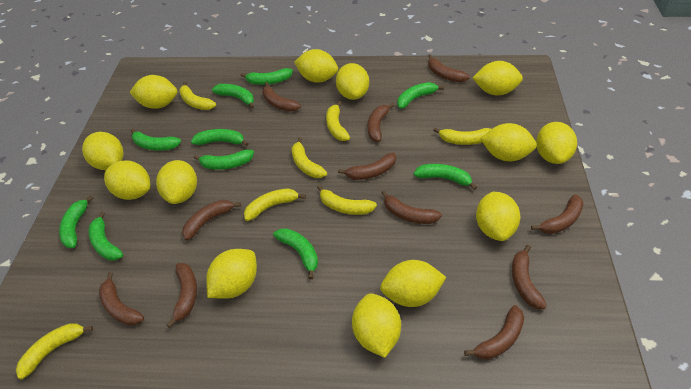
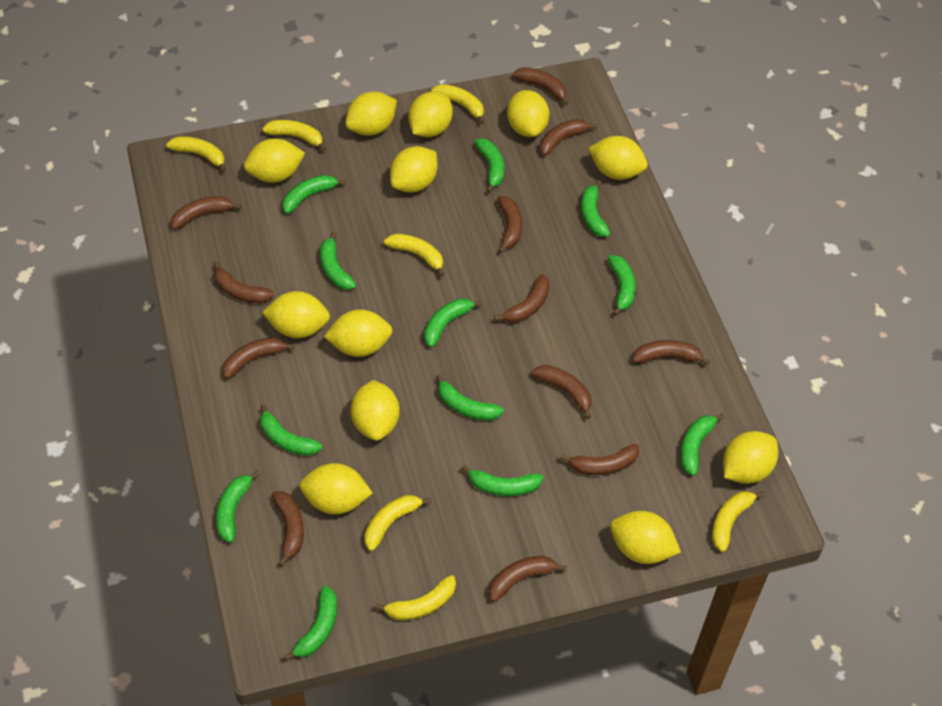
brown banana: [99,272,144,326] [167,263,197,328] [182,200,241,240] [262,82,301,112] [338,152,396,180] [368,103,395,142] [381,190,442,224] [428,55,470,82] [464,305,524,360] [512,245,547,309] [531,194,584,234] = 11 -> [171,196,241,229] [213,261,274,303] [222,337,295,379] [272,491,304,567] [489,556,567,602] [494,274,549,323] [497,196,522,253] [512,67,568,106] [532,365,591,419] [540,119,598,156] [560,444,639,475] [633,340,710,365] = 12
green banana: [59,195,93,248] [89,211,123,260] [131,128,181,150] [191,129,249,146] [194,149,254,170] [212,84,254,109] [240,68,293,85] [273,228,318,279] [397,82,444,109] [414,164,477,190] = 10 -> [216,470,260,542] [260,404,322,456] [283,175,346,214] [284,586,337,661] [320,232,356,290] [424,298,482,347] [436,374,504,421] [462,465,543,496] [474,138,504,193] [581,180,610,237] [608,255,636,316] [681,414,725,476] = 12
yellow lemon: [82,132,124,170] [104,160,150,200] [129,75,177,109] [156,160,197,204] [206,249,257,299] [294,49,338,83] [336,63,369,100] [352,293,401,358] [380,260,446,307] [473,61,523,96] [476,192,520,241] [480,123,537,162] [536,122,577,164] = 13 -> [244,138,305,183] [262,291,330,338] [300,463,373,514] [324,309,393,357] [345,92,397,136] [351,380,400,441] [390,146,438,193] [408,92,453,137] [507,90,549,137] [588,136,648,180] [610,511,681,564] [723,431,778,484] = 12

